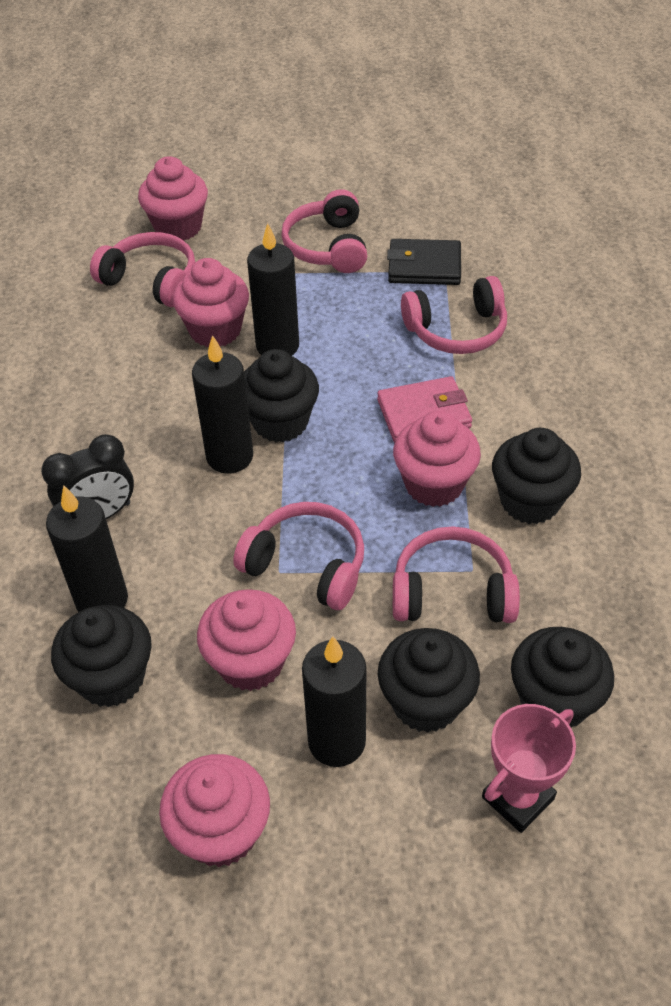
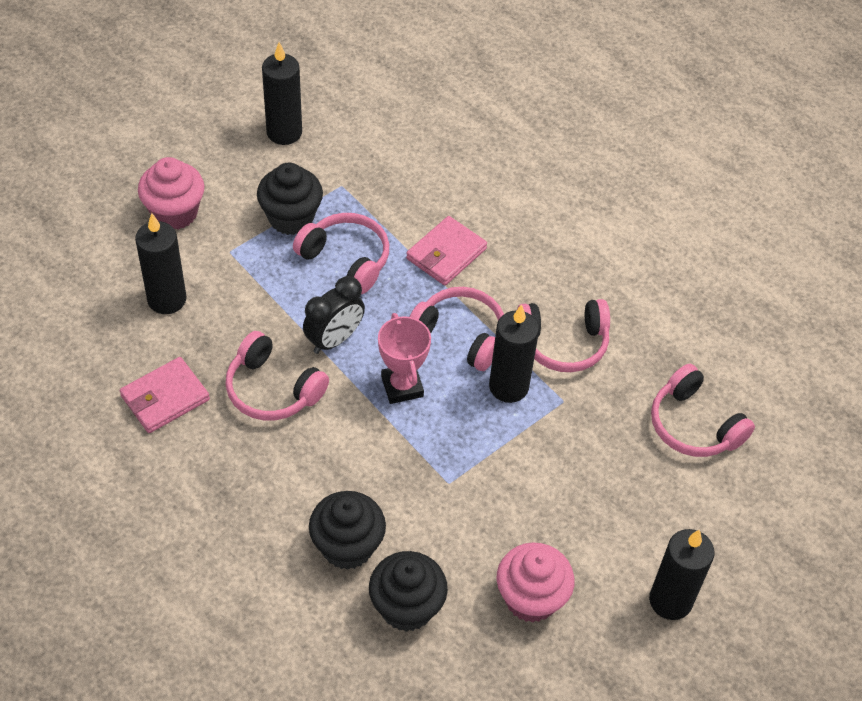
black cupcake: [51,605,152,707] [244,349,319,442] [377,628,480,733] [492,428,581,524] [511,627,614,728] = 5 -> [257,163,323,235] [309,491,386,570] [369,551,448,632] = 3
black wallet: [387,239,461,285] = 1 -> none = 0
pink cupcake: [138,156,208,241] [159,754,270,867] [173,258,249,347] [197,589,296,691] [393,411,481,507] = 5 -> [138,157,205,230] [497,542,575,623] = 2
pink wallet: [377,376,472,443] = 1 -> [120,357,210,433] [406,216,487,286] = 2

